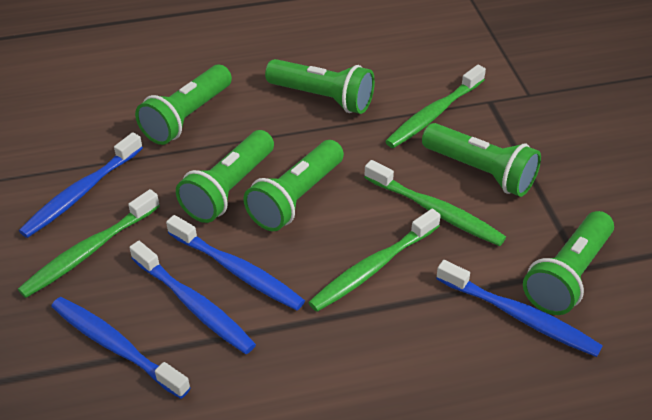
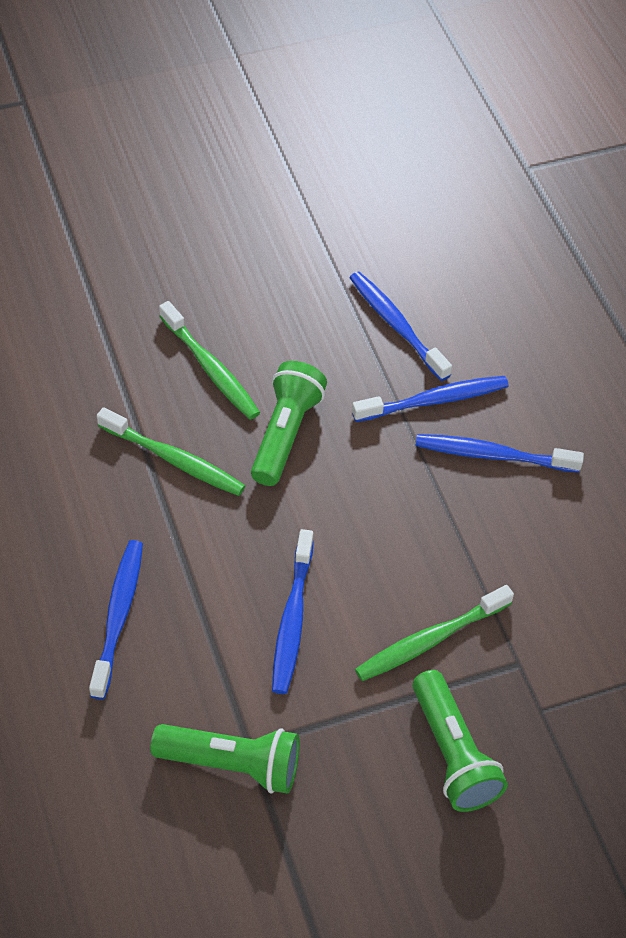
green flashlight: [135,65,232,145] [176,130,274,223] [243,140,344,231] [265,59,375,114] [422,123,541,197] [523,211,614,315] = 6 -> [151,724,300,794] [251,361,327,486] [413,670,508,812] = 3
green toothbrush: [18,189,160,298] [308,209,441,312] [364,160,506,246] [385,65,486,148] = 4 -> [97,407,246,496] [159,301,260,420] [355,585,514,681] = 3

